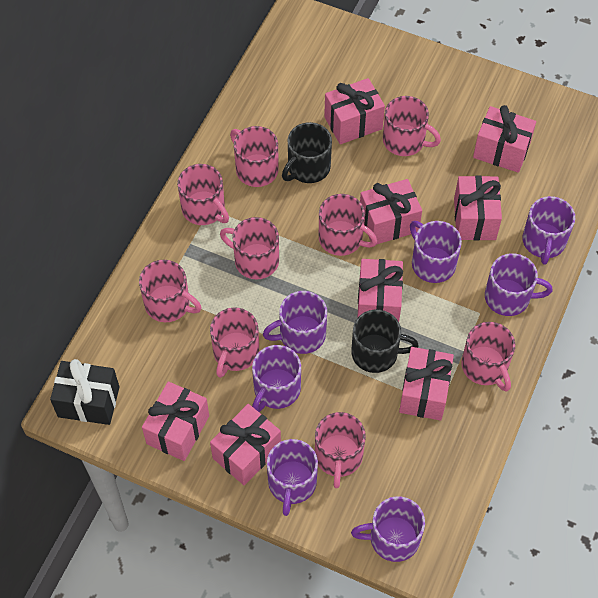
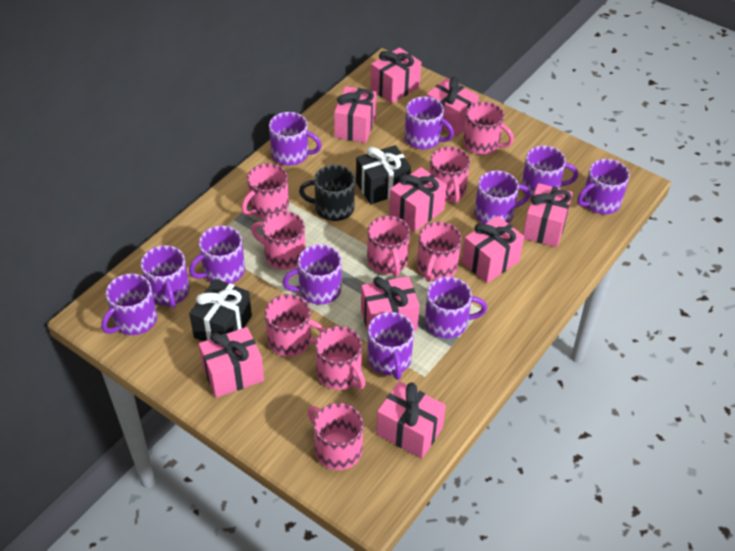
black gift: [50,359,120,425] = 1 -> [189,279,252,341] [356,145,411,204] = 2
black mug: [282,122,332,183] [352,310,419,373] = 2 -> [299,165,355,221] = 1
pink gift: [142,381,209,461] [210,404,281,485] [324,78,385,144] [357,259,403,322] [360,179,422,245] [399,347,454,420] [454,175,502,241] [473,105,536,173] = 8 -> [199,327,264,398] [334,86,377,143] [361,276,420,331] [370,47,421,104] [376,381,446,459] [389,167,447,232] [426,77,479,137] [462,216,524,283] [523,183,573,247] = 9
purple mug: [252,345,301,412] [263,291,327,354] [267,439,318,516] [351,496,425,562] [410,221,462,283] [485,253,552,316] [522,196,575,265] = 7 -> [101,273,157,335] [141,245,190,308] [189,226,245,283] [269,112,322,166] [282,244,342,305] [367,312,414,380] [405,97,454,149] [425,277,487,338] [475,171,531,224] [521,146,578,198] [577,159,630,214] = 11

